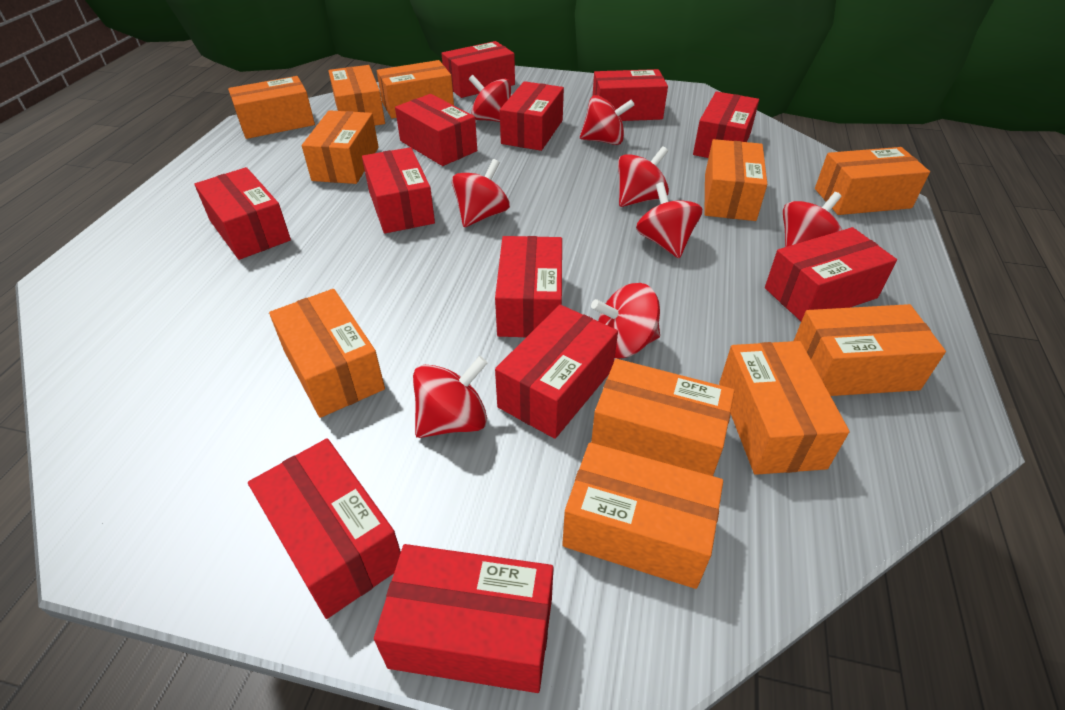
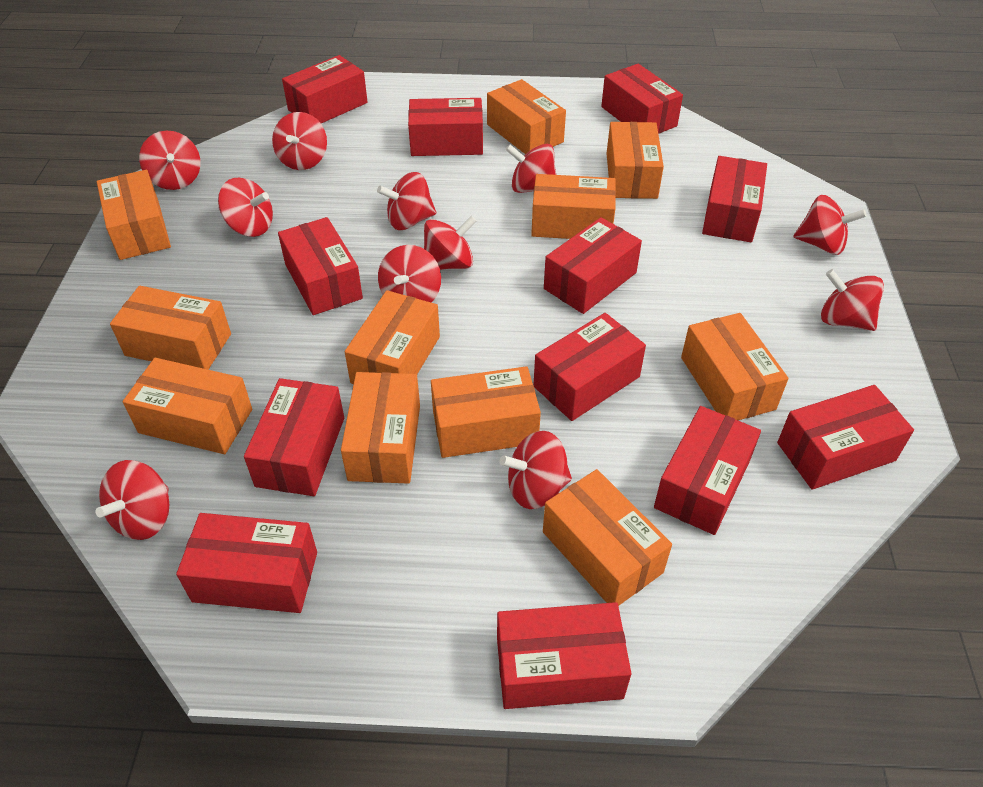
red spinning top: [413,356,488,438] [452,159,510,227] [469,75,511,122] [580,95,634,145] [591,283,660,358] [618,146,669,207] [636,182,703,258] [783,192,842,247] = 8 -> [95,460,169,540] [139,131,200,190] [218,178,273,237] [272,112,327,170] [377,172,436,230] [378,245,441,303] [424,216,476,270] [499,431,572,509] [506,144,556,193] [793,195,867,255] [821,269,884,331] = 11

